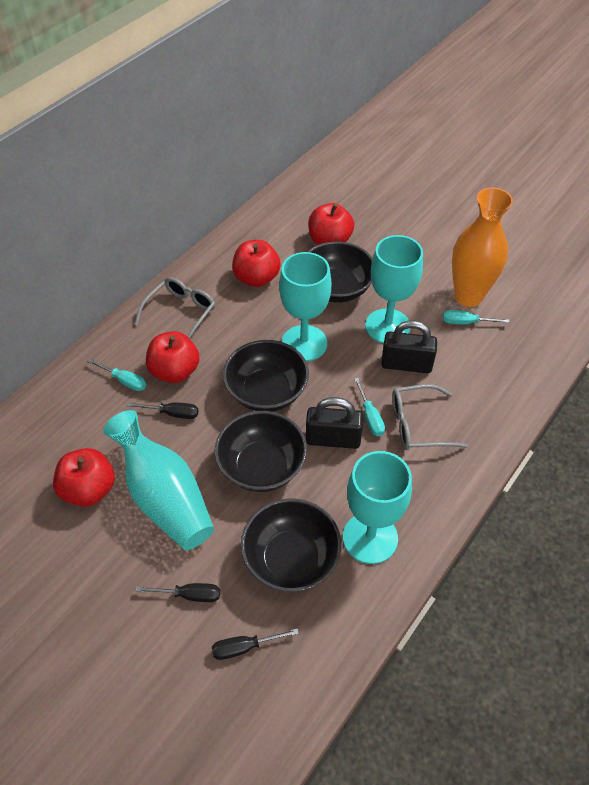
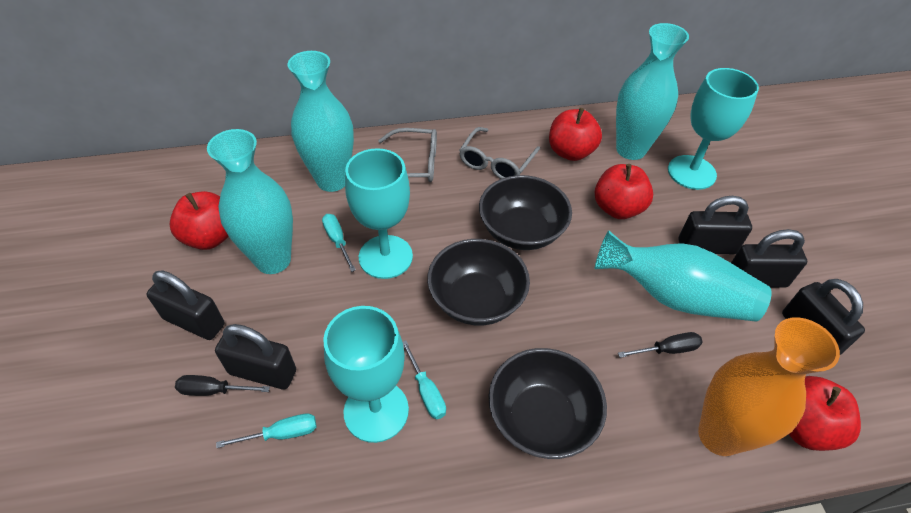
black bowl: [215,411,307,492] [223,340,309,412] [241,498,341,592] [307,241,373,303] = 4 -> [427,239,530,325] [479,175,572,250] [488,348,607,459] = 3
black padlock: [306,397,363,449] [381,320,437,373] = 2 -> [146,270,224,340] [215,324,296,390] [679,196,752,254] [731,229,807,288] [782,279,865,355] = 5
black screwdriver: [127,402,199,419] [136,583,220,602] [212,629,299,660] = 3 -> [175,375,270,396] [618,332,703,358] = 2
turquoise vase: [103,410,214,550] = 1 -> [207,129,293,274] [288,51,354,192] [595,230,772,322] [616,23,689,160] = 4

